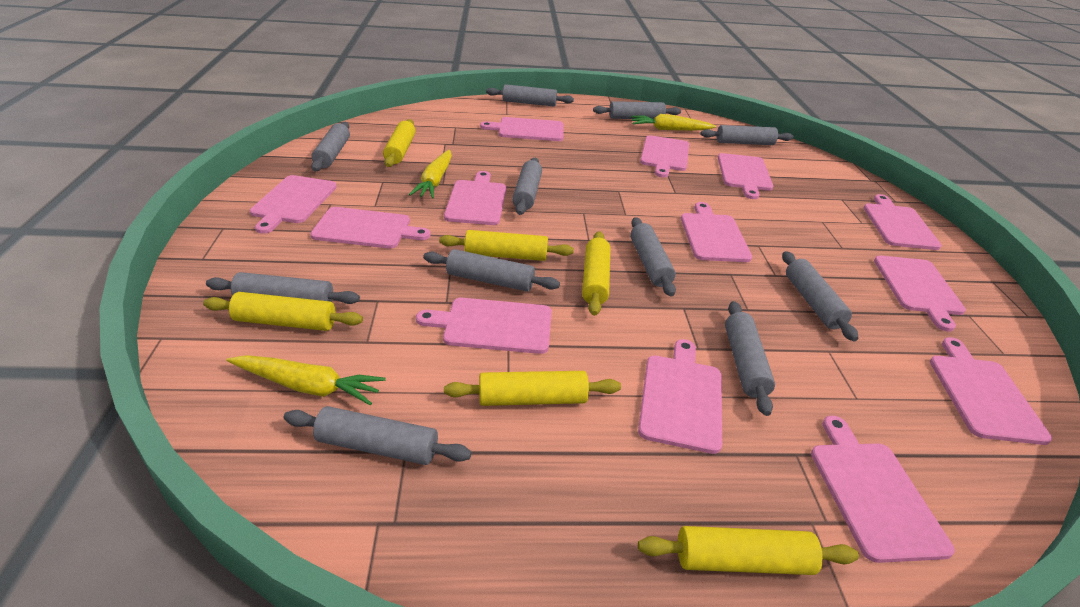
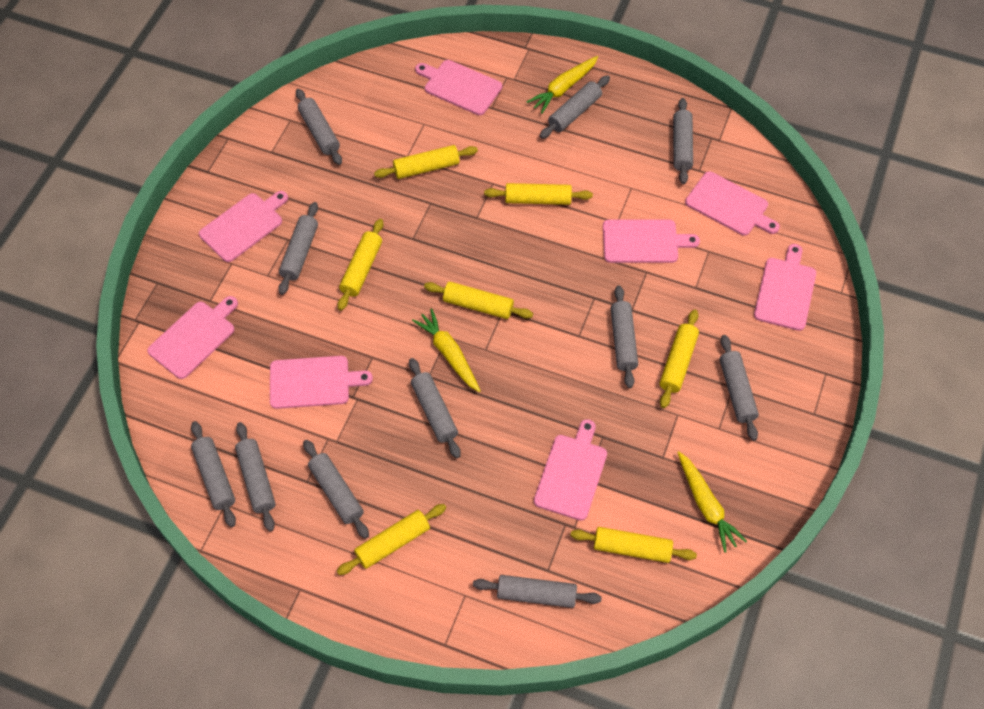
pink cutting board: [250,175,337,234] [310,207,430,249] [416,298,552,354] [444,171,506,225] [480,117,564,141] [638,339,722,454] [640,135,689,177] [681,202,752,262] [718,153,773,199] [811,416,955,563] [864,194,942,250] [874,256,966,331] [930,337,1052,445] = 13 -> [147,296,238,379] [199,191,288,262] [270,356,373,409] [415,60,502,115] [534,419,607,521] [603,219,700,263] [685,171,780,236] [754,244,816,331] = 8
yellow rolling pin: [203,292,363,331] [383,119,416,167] [439,230,574,261] [444,371,621,406] [582,231,611,316] [638,526,859,575] = 6 -> [337,504,446,575] [338,219,384,311] [374,145,478,179] [424,282,533,319] [484,183,593,205] [571,527,697,563] [660,309,699,408] = 7

